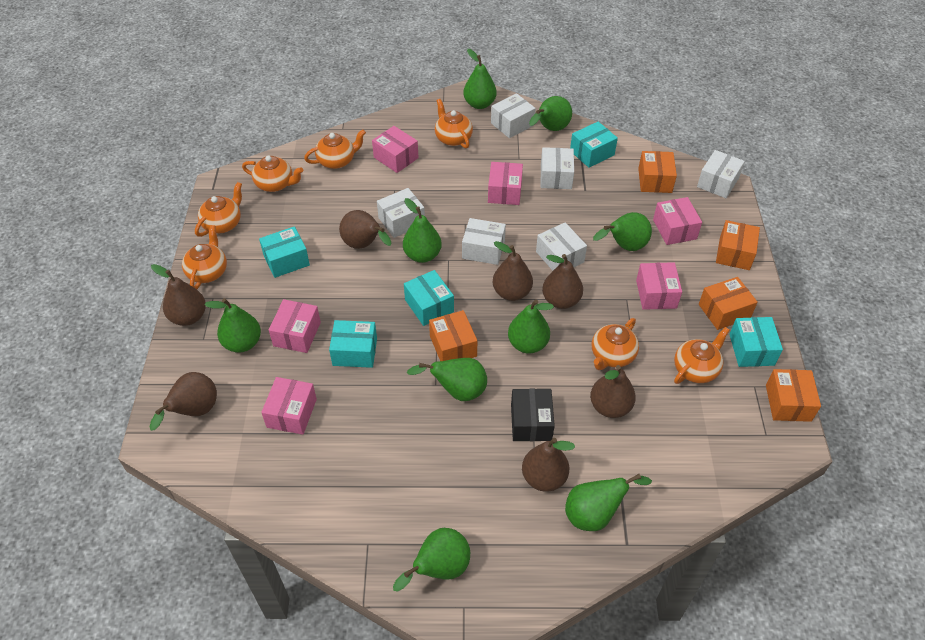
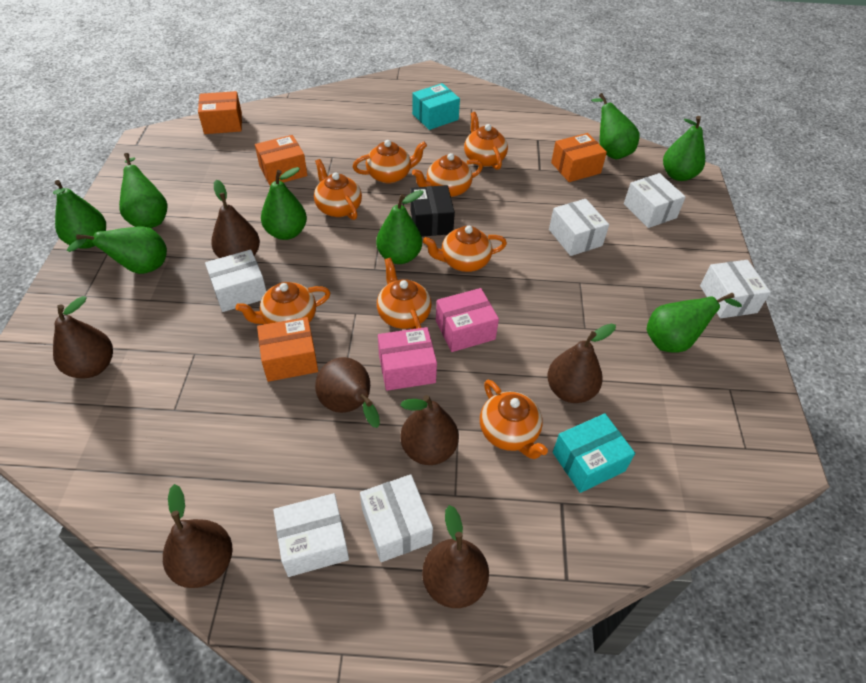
green pear: [204,298,261,353] [393,528,470,592] [403,198,442,263] [407,358,487,401] [463,49,497,109] [508,299,554,354] [529,96,572,131] [565,474,652,531] [593,212,652,251] = 9 -> [53,180,106,249] [67,226,167,274] [119,153,167,228] [261,167,307,240] [376,190,424,264] [591,93,639,159] [647,292,742,353] [663,116,705,181] = 8
orange box: [429,310,477,361] [638,151,677,193] [699,277,758,330] [716,220,760,270] [766,369,821,422] = 5 -> [198,91,242,134] [255,135,307,186] [257,317,318,382] [551,133,607,182] = 4
orange teapot: [182,225,227,289] [195,182,242,237] [242,156,303,192] [304,129,366,169] [435,99,473,148] [592,318,639,370] [674,327,730,384] = 7 -> [235,282,330,324] [314,159,362,220] [353,140,427,184] [377,258,432,329] [412,153,483,197] [423,226,507,272] [464,112,508,170] [480,380,548,459] = 8
pink box: [261,377,317,435] [269,299,321,353] [372,126,419,173] [488,162,523,205] [636,262,682,310] [653,197,702,245] = 6 -> [378,327,437,391] [436,288,499,352] = 2
turquoise box: [259,226,310,278] [329,320,377,368] [404,270,454,326] [570,121,618,168] [729,317,783,367] = 5 -> [412,83,460,130] [553,413,635,493] = 2

